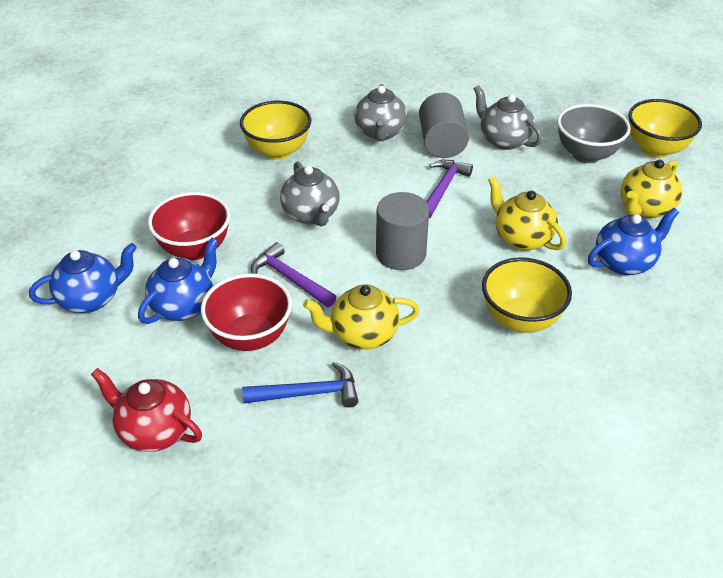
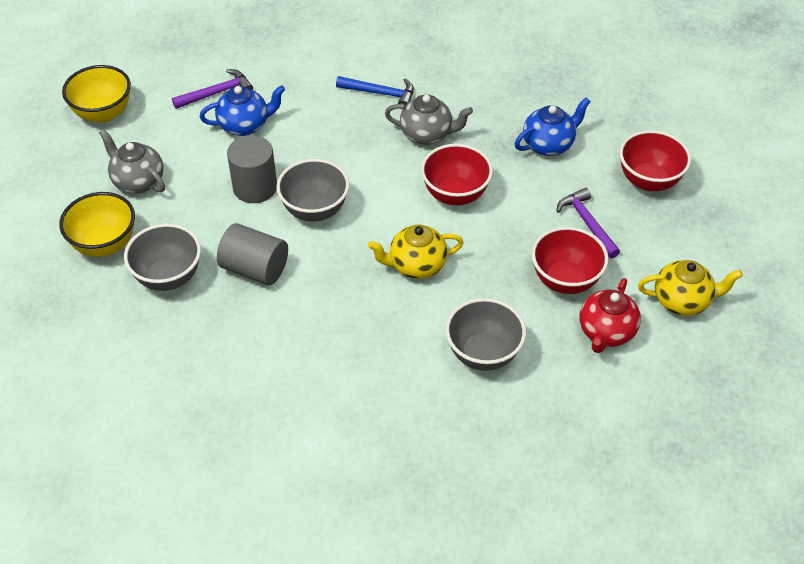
blue teapot: [29,243,137,313] [138,238,219,324] [588,208,679,275] = 3 -> [200,85,285,136] [515,97,591,156] = 2
grey bowl: [557,104,630,163] = 1 -> [124,224,201,291] [276,159,349,222] [445,298,526,371] = 3
grey teapot: [280,161,340,226] [354,84,407,141] [473,85,542,150] = 3 -> [99,129,165,194] [385,95,473,145] = 2
red bowl: [148,192,230,260] [201,273,292,351] = 2 -> [421,144,493,206] [531,227,609,294] [619,130,691,191] = 3
yellow bowl: [240,101,311,160] [482,257,572,333] [628,99,702,158] = 3 -> [59,192,135,257] [62,65,131,123] = 2
yellow teapot: [303,284,420,350] [488,176,566,251] [621,160,683,218] = 3 -> [368,225,464,279] [638,260,743,316] = 2

